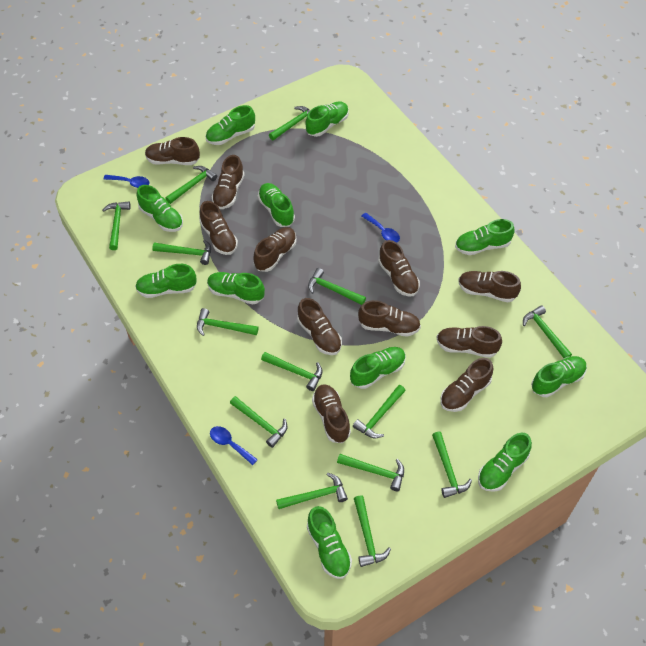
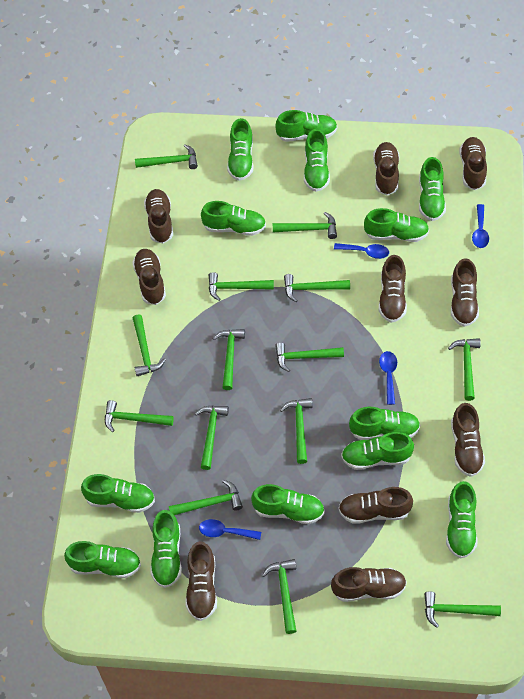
blue spoon: [103,175,150,188] [210,426,258,465] [361,213,400,243] = 3 -> [199,519,261,540] [334,243,389,259] [379,351,397,405] [472,204,489,248] = 4
brown shoe: [145,137,200,165] [200,201,238,255] [211,155,245,209] [254,227,297,272] [297,298,342,355] [312,384,351,443] [358,300,421,337] [378,240,420,296] [436,326,502,358] [440,358,493,412] [458,271,521,302] = 11 -> [132,249,166,305] [144,189,173,244] [185,541,217,621] [331,567,407,602] [338,487,413,524] [373,142,399,196] [379,255,407,323] [451,258,479,327] [451,403,485,477] [460,137,487,190] = 10
green shoe: [135,264,197,298] [137,185,183,232] [206,105,255,145] [207,272,265,305] [258,183,295,227] [306,101,349,137] [307,506,352,579] [350,347,406,389] [455,219,515,255] [478,433,532,492] [531,356,587,397] = 11 -> [64,541,141,578] [81,474,155,513] [150,510,182,588] [201,201,266,236] [227,118,253,181] [251,484,325,524] [275,110,337,142] [304,129,330,192] [341,432,414,470] [349,407,420,440] [364,208,429,242] [419,157,446,221] [446,481,478,559] = 13

